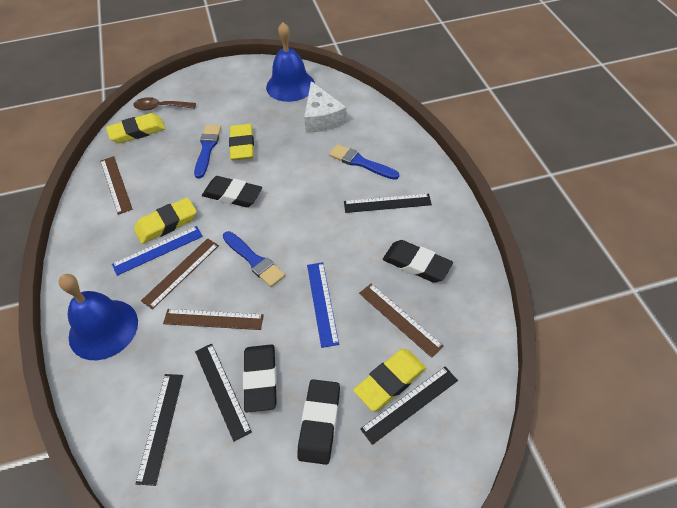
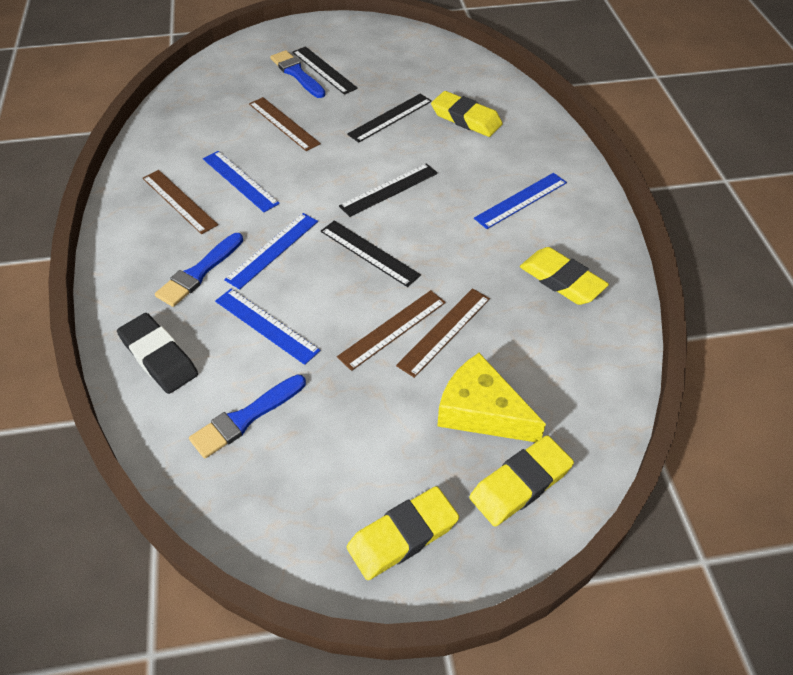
black eraser: [202,176,262,207] [243,344,277,413] [297,379,340,465] [383,240,453,283] = 4 -> [117,313,198,394] = 1
blue bell: [59,274,138,360] [266,22,315,102] = 2 -> none = 0
blue ruler: [112,226,203,276] [307,262,339,348] = 2 -> [203,151,280,212] [215,289,321,365] [224,213,318,289] [474,173,567,229] = 4
brown spoon: [133,97,196,111] = 1 -> none = 0
white cheese: [304,81,347,133] = 1 -> none = 0
yellow cheese: none = 0 -> [437,353,546,442] = 1

